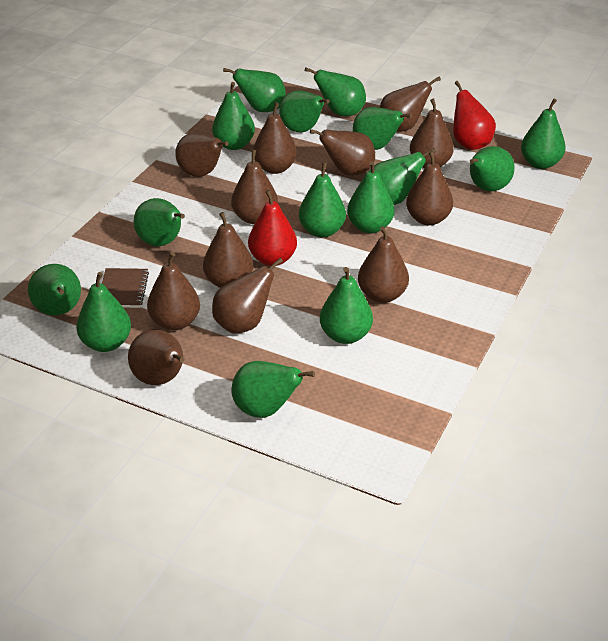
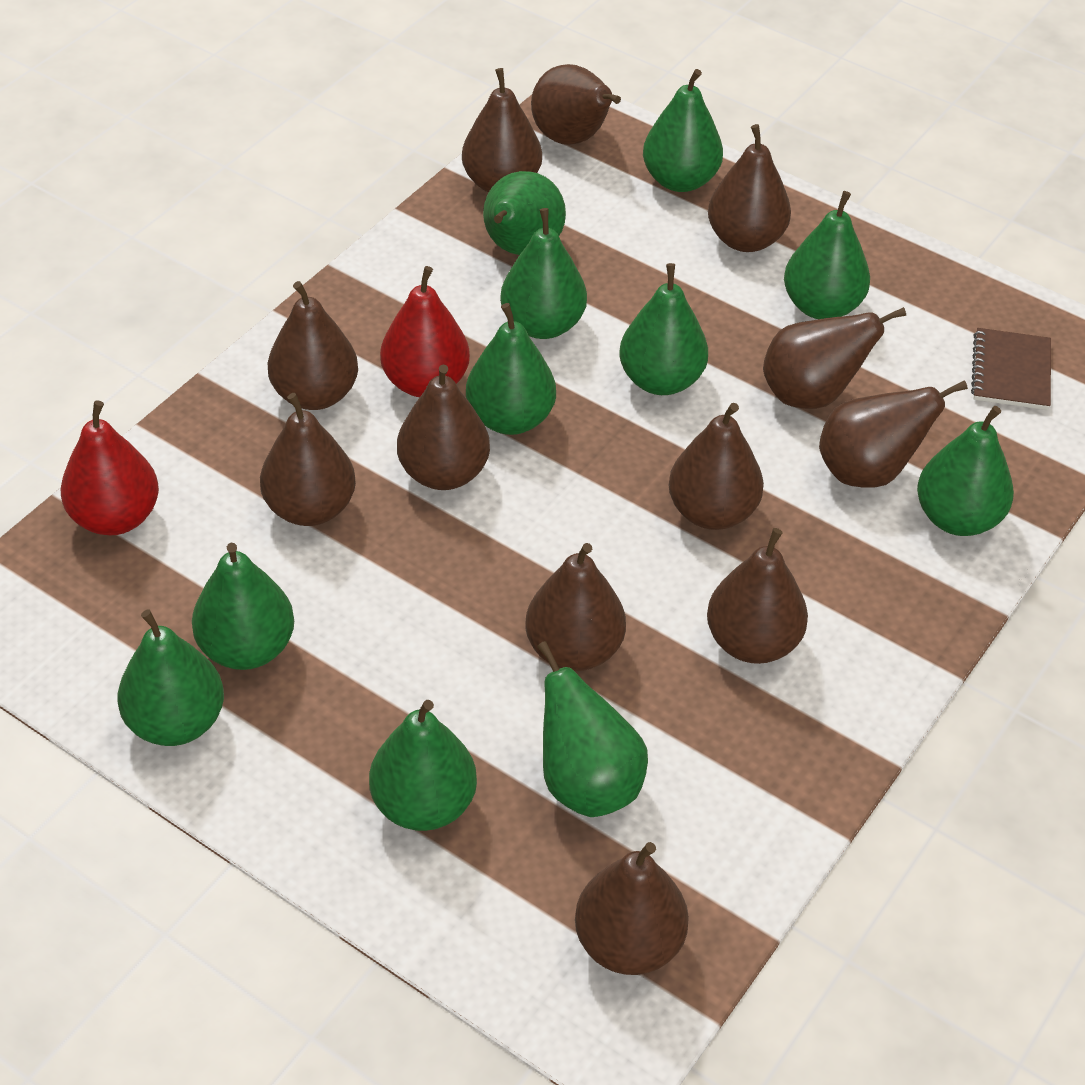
green pear: [28,264,81,315] [76,272,131,352] [134,198,185,246] [212,82,255,150] [223,68,286,112] [231,361,315,418] [279,90,330,133] [299,162,346,238] [305,67,366,116] [320,267,373,344] [347,161,395,234] [353,107,412,150] [374,148,436,205] [470,146,515,191] [521,99,566,169] = 15 -> [118,610,224,746] [192,543,294,670] [369,700,477,831] [466,303,556,435] [483,171,566,255] [500,208,587,339] [537,641,648,817] [619,263,708,395] [643,69,723,192] [784,191,870,319] [917,406,1014,536] = 11

